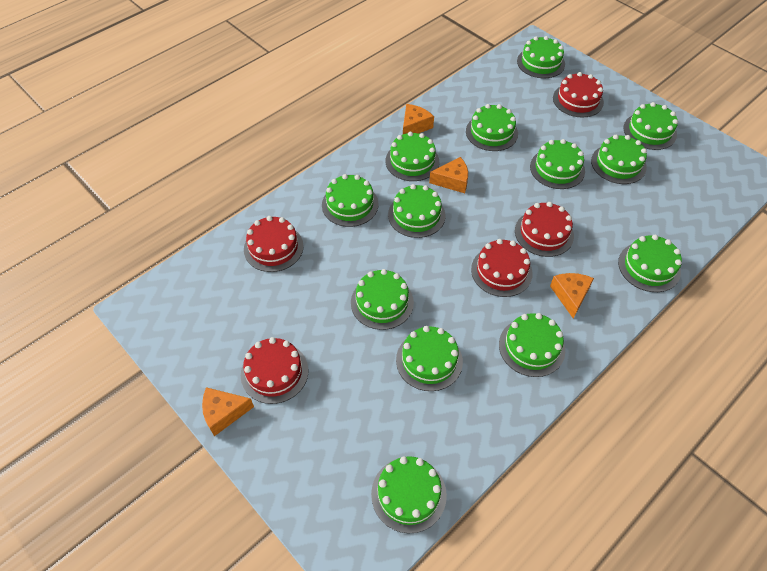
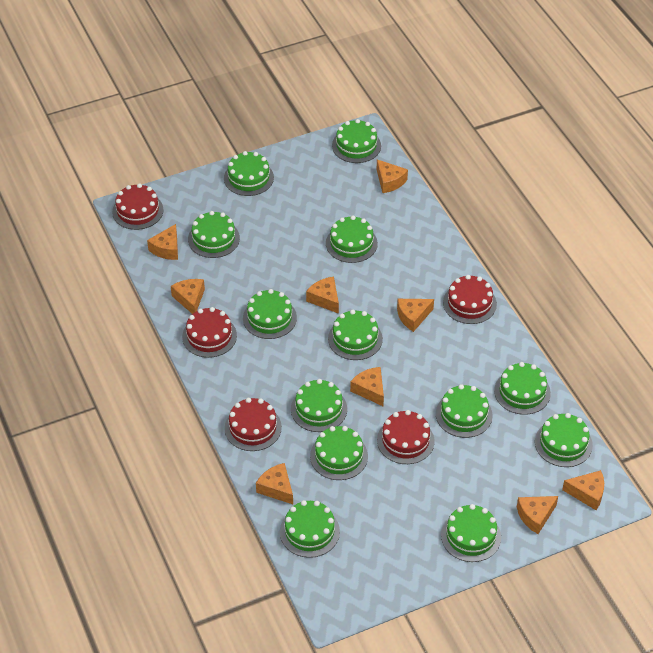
orange cheese: [202,387,254,436] [403,104,434,134] [429,157,468,193] [550,273,594,319] = 4 -> [147,224,178,260] [171,279,205,314] [256,463,293,504] [306,277,339,314] [350,367,384,406] [377,160,408,193] [397,299,434,332] [517,496,558,534] [562,470,604,510] = 9

